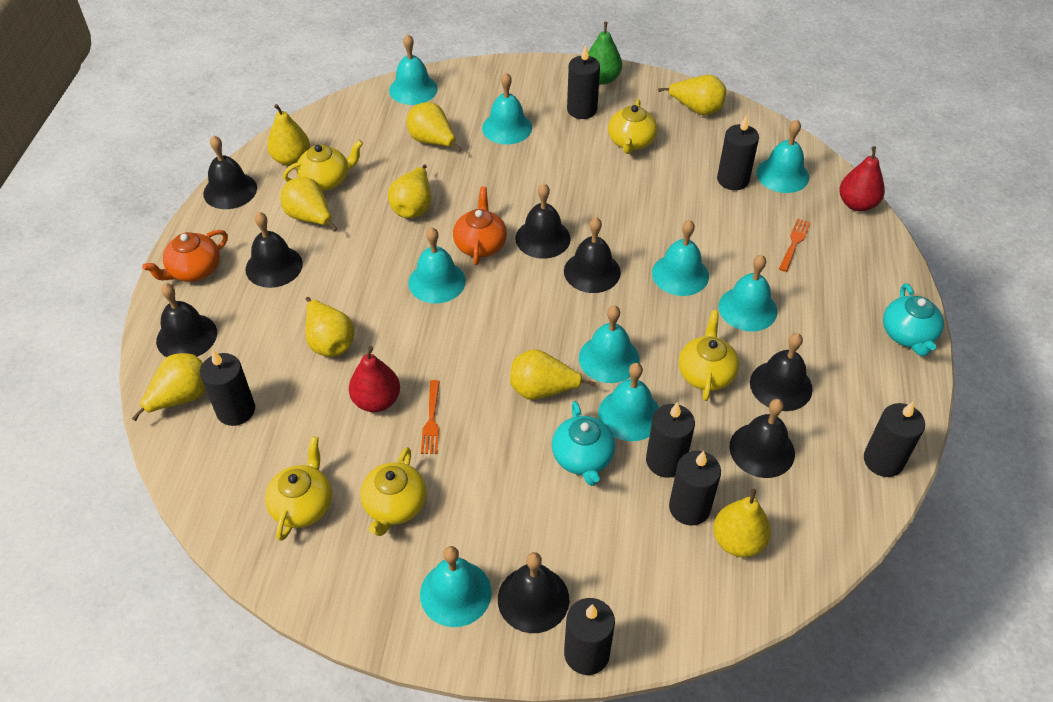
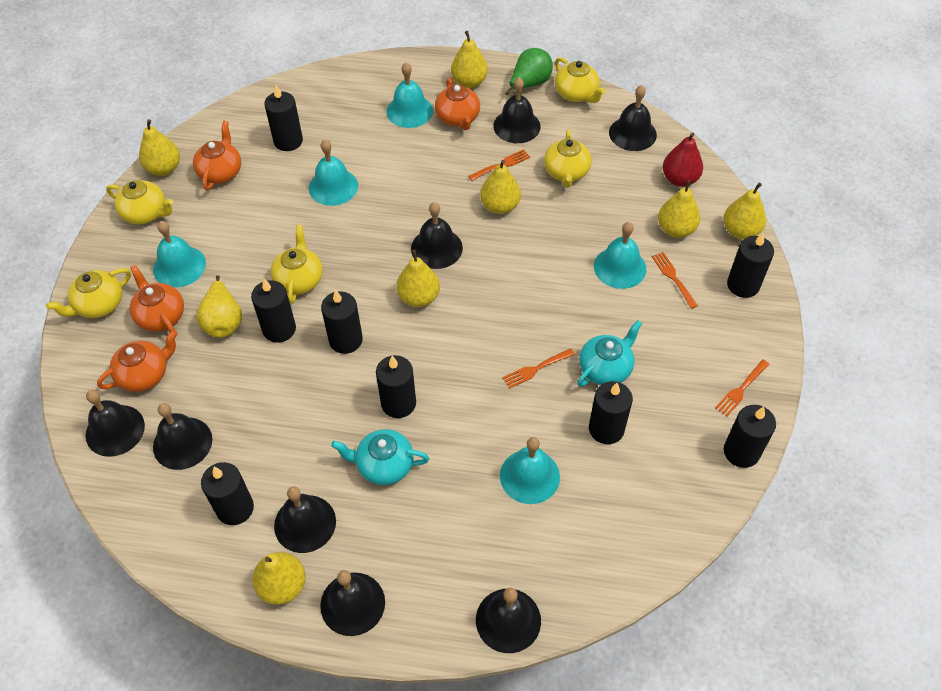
black candle: [200,350,255,426] [564,598,615,675] [567,45,600,119] [646,402,695,478] [669,451,721,526] [717,115,759,190] [864,402,925,477] = 7 -> [201,462,254,525] [251,279,296,343] [264,84,303,151] [321,289,363,354] [376,355,416,418] [589,381,633,444] [724,405,776,468] [727,233,774,298] = 8
orange fork: [421,380,440,454] [779,218,811,272] = 2 -> [468,149,530,181] [502,348,575,389] [652,252,698,309] [715,359,770,416] = 4
orange teapot: [142,230,228,282] [453,187,507,265] = 2 -> [97,330,178,392] [130,265,184,332] [193,121,241,190] [435,78,480,130] = 4
red pear: [349,346,400,412] [839,146,885,212] = 2 -> [663,132,703,187] = 1
turquoise bell: [389,34,438,105] [408,227,466,304] [420,546,492,627] [482,73,532,145] [579,306,640,383] [598,363,659,441] [652,220,709,296] [718,255,778,332] [756,120,809,193] = 9 -> [153,221,206,287] [309,139,358,206] [386,62,433,128] [500,437,560,504] [594,222,646,289] = 5
yellow pear: [132,353,205,421] [267,104,310,166] [281,177,338,231] [306,297,354,357] [388,164,431,218] [407,102,462,152] [510,349,596,400] [658,75,726,116] [713,489,771,557] = 9 -> [139,119,180,176] [196,275,242,338] [252,552,306,605] [396,250,440,307] [451,31,488,88] [480,160,521,214] [658,180,700,238] [723,183,766,239] = 8

